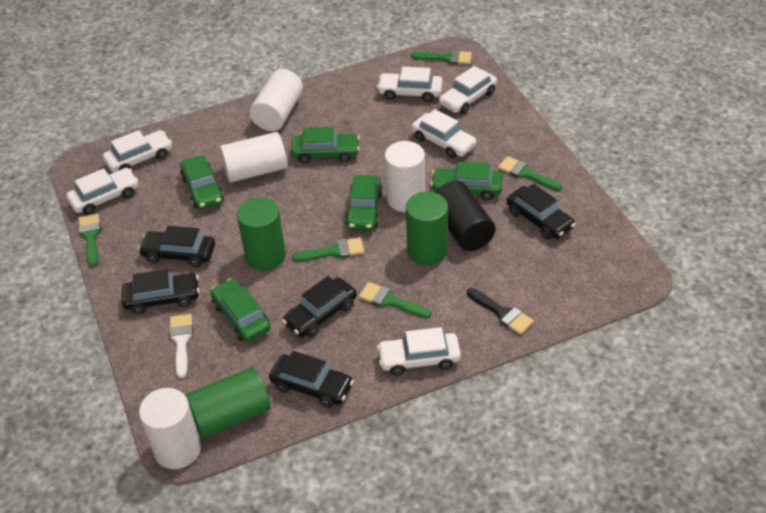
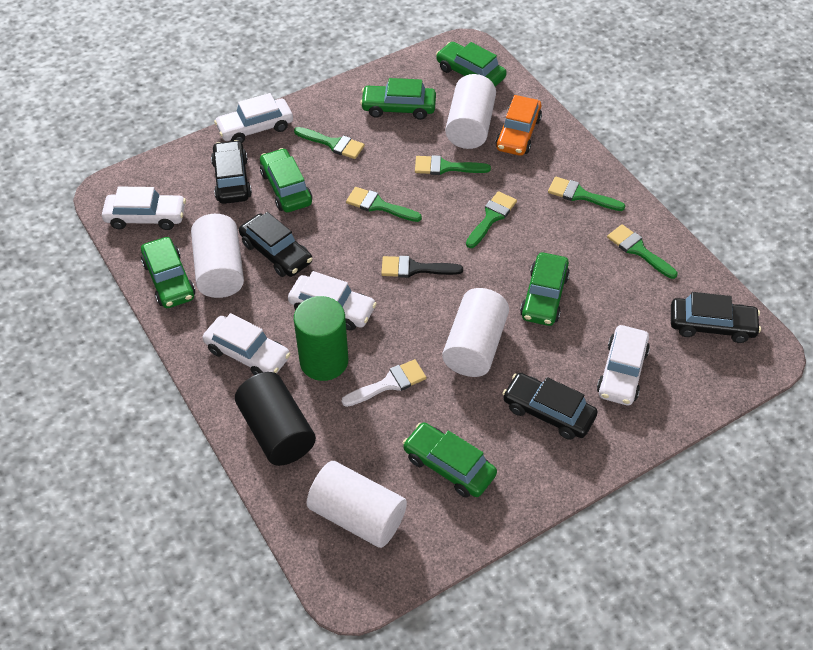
black car: [122,269,199,314] [138,226,215,267] [269,351,354,408] [282,276,357,337] [506,184,575,240] = 5 -> [211,140,252,204] [239,212,312,277] [502,373,597,440] [671,292,761,343] = 4
green brush: [78,214,101,267] [292,237,364,262] [359,282,431,318] [411,50,472,64] [498,156,562,191] = 5 -> [294,127,365,159] [346,187,422,222] [415,155,491,175] [466,191,517,248] [548,177,625,211] [607,224,677,279] = 6
green car: [180,154,224,209] [210,278,271,342] [291,127,359,163] [345,175,383,230] [431,162,503,201] = 5 -> [141,237,195,308] [260,148,312,212] [360,78,436,120] [403,422,497,498] [436,42,507,87] [520,252,570,326] = 6
green cylinder: [185,367,270,438] [237,197,286,271] [406,192,448,265] = 3 -> [294,296,348,381] = 1
orange car: none = 0 -> [495,95,542,156] = 1
white car: [66,168,139,215] [103,130,172,173] [377,67,443,102] [377,327,461,376] [412,109,477,158] [439,66,497,114] = 6 -> [102,187,186,230] [203,313,290,375] [214,93,293,143] [288,271,377,331] [597,325,650,405] = 5

